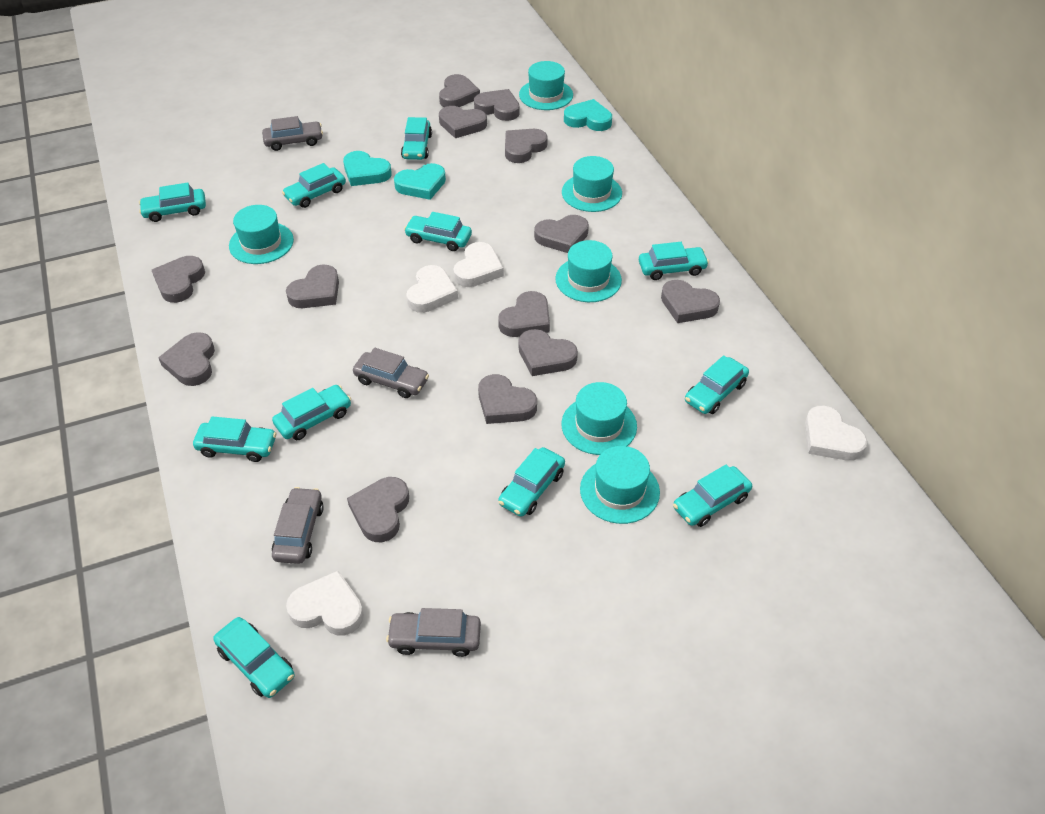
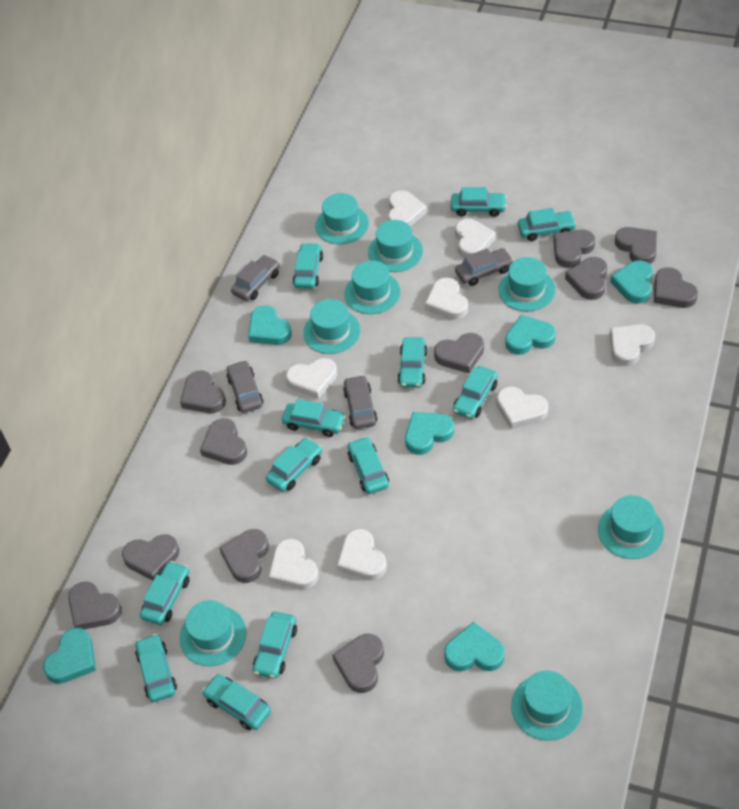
grey heart: [152,256,205,303] [158,332,215,386] [286,264,339,308] [347,477,409,542] [439,74,480,107] [439,106,487,138] [474,89,520,121] [478,374,537,424] [498,291,550,337] [505,129,548,163] [519,329,578,376] [534,215,589,253] [661,280,720,323] = 13 -> [68,582,122,629] [122,534,180,580] [180,370,226,413] [200,418,247,465] [219,529,269,583] [332,634,384,693] [434,333,484,373] [553,229,595,268] [565,257,607,300] [615,227,657,264] [654,267,698,308] = 11
turquoise car: [139,182,206,222] [193,416,276,462] [213,617,295,698] [272,385,351,440] [282,163,346,208] [401,117,432,160] [404,212,472,251] [498,447,565,517] [639,242,709,280] [673,465,752,527] [685,355,749,414] = 11 -> [135,634,177,702] [140,561,190,625] [202,674,271,730] [253,612,297,678] [266,437,322,492] [282,399,346,437] [293,243,323,289] [348,436,389,494] [398,337,427,388] [451,187,507,217] [453,366,498,419] [518,208,577,241] = 12
turquoise hat: [229,205,294,264] [519,61,573,110] [555,240,622,302] [562,156,622,212] [562,382,637,455] [580,446,660,524] = 6 -> [180,600,246,666] [303,299,361,354] [315,193,369,244] [344,260,401,314] [368,220,423,272] [498,257,556,311] [511,671,583,741] [598,495,664,559] = 8
turquoise heart: [343,151,392,186] [394,163,446,200] [564,99,612,131] = 3 -> [43,628,96,684] [248,305,292,345] [405,412,454,455] [444,622,505,672] [505,315,556,355] [610,260,653,304] = 6
white heart: [286,570,364,635] [406,265,458,313] [453,242,504,287] [805,406,867,461] = 4 -> [268,539,319,590] [286,358,337,399] [337,529,387,581] [388,190,427,227] [425,277,468,320] [455,219,496,258] [497,386,548,429] [610,324,655,366] = 8

